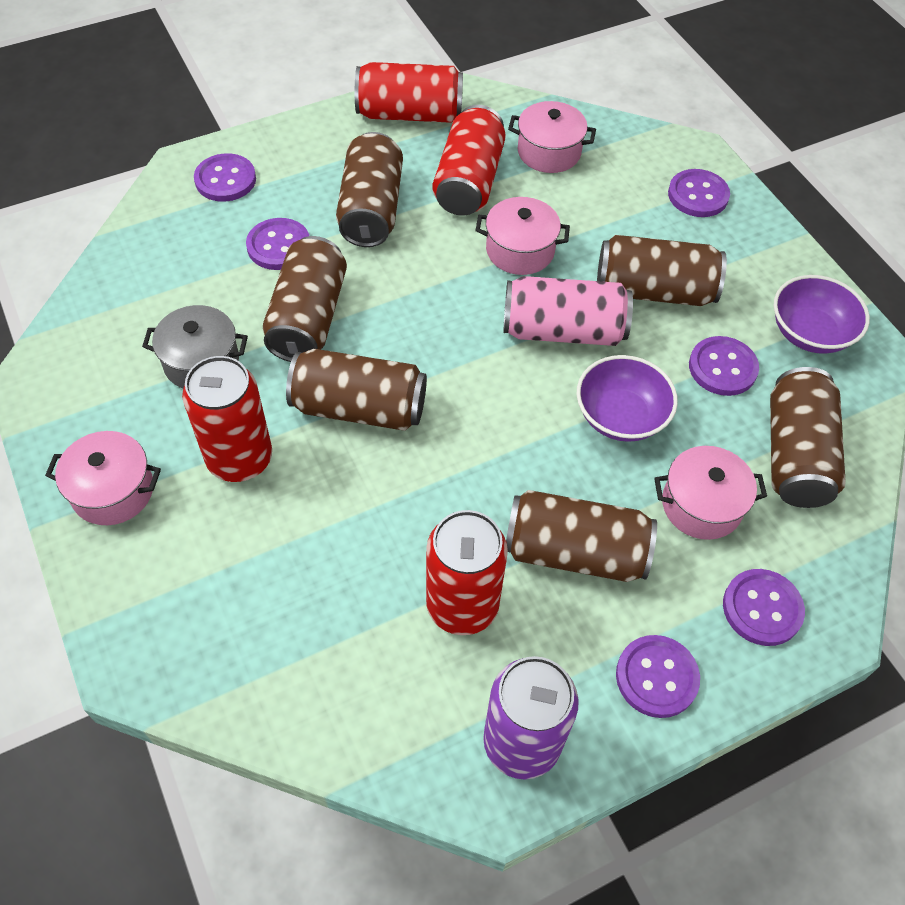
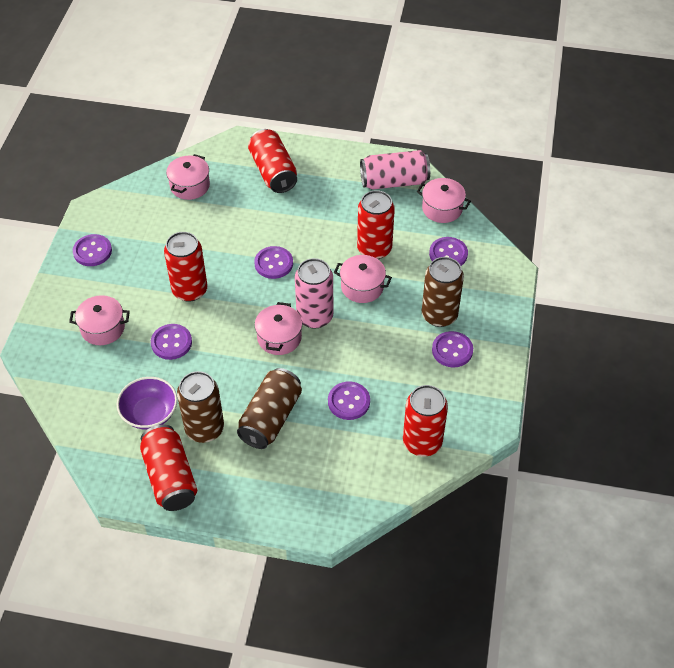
brown can: [263,236,347,362] [286,349,427,431] [336,132,403,247] [506,490,657,582] [597,235,727,306] [770,367,846,508] = 6 -> [177,371,224,443] [237,368,302,449] [422,257,464,327] = 3
grey pot: [142,305,248,388] = 1 -> none = 0
pink can: [503,276,633,346] = 1 -> [295,258,333,329] [360,150,430,190] = 2
pink pot: [45,431,161,525] [475,197,570,275] [508,101,596,173] [654,446,767,540] = 4 -> [69,295,130,345] [166,154,210,200] [255,302,302,355] [334,255,392,303] [417,178,471,223] = 5
purple bowl: [577,355,678,442] [774,275,870,354] = 2 -> [117,377,177,429] = 1
purple can: [483,656,579,780] = 1 -> none = 0
red can: [182,356,272,482] [355,62,463,123] [426,510,508,635] [432,105,506,216] = 4 -> [140,425,197,511] [164,232,208,302] [248,129,297,193] [357,190,395,259] [403,385,448,456] = 5

